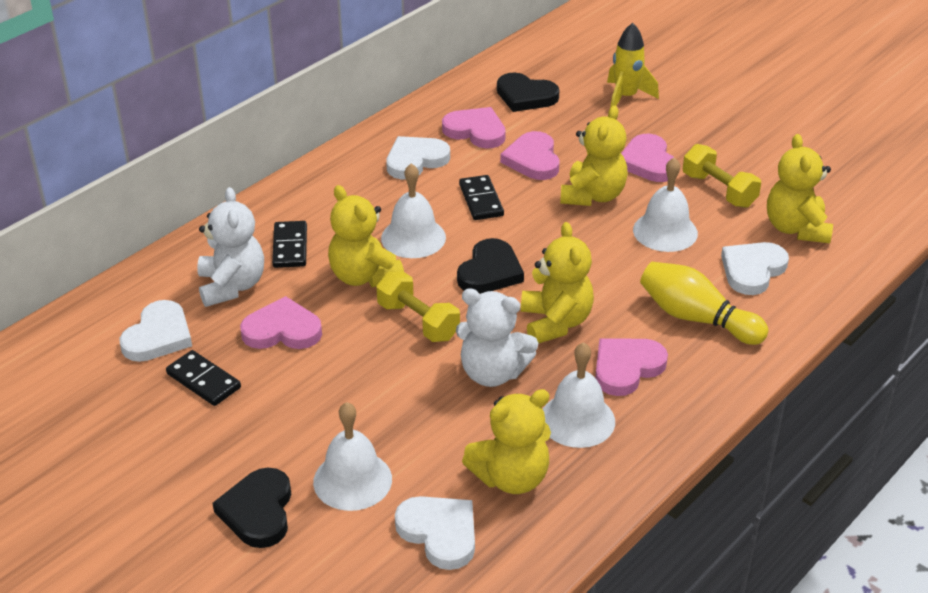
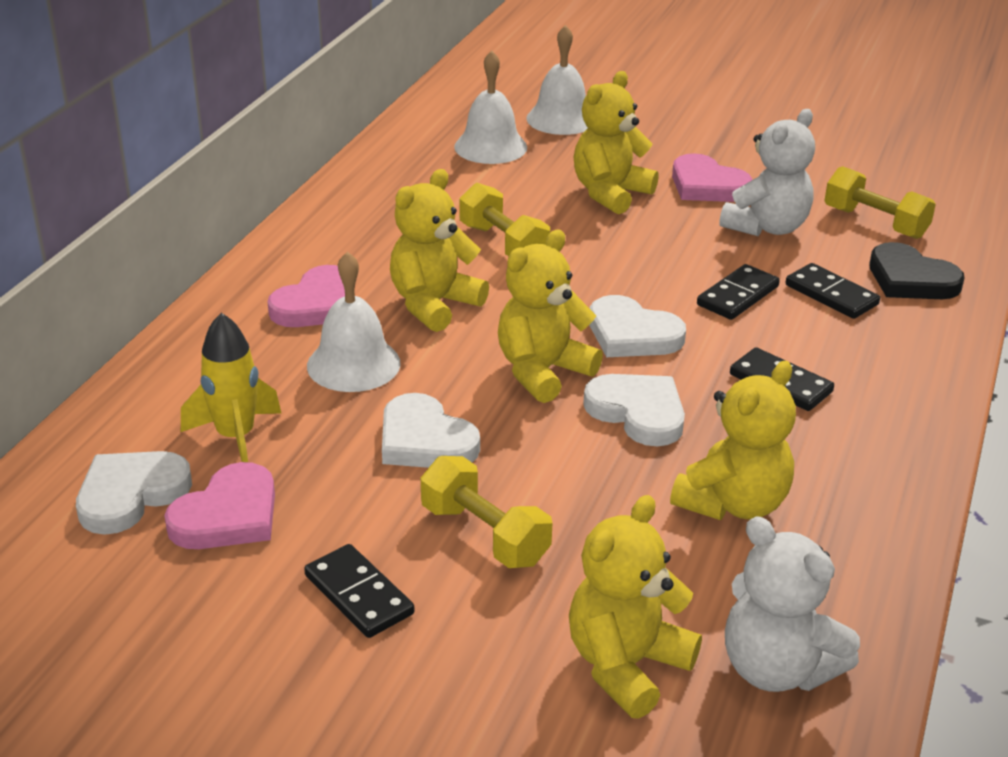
black domino: [166,350,241,406] [272,221,307,268] [459,175,504,220] = 3 -> [304,544,414,638] [697,264,780,320] [730,348,834,411] [785,263,880,319] = 4
black heart: [212,468,291,548] [457,238,524,294] [497,73,560,112] = 3 -> [869,242,965,299] = 1
pink heart: [240,296,322,349] [442,107,506,149] [500,131,560,180] [595,338,668,396] [621,134,674,182] = 5 -> [164,462,275,549] [268,265,345,327] [672,153,753,202] = 3
white bell: [313,402,392,511] [381,163,446,258] [543,342,615,448] [633,157,698,252] = 4 -> [307,251,401,392] [454,51,527,164] [526,25,588,135] = 3
yellow bowling pin: [640,262,769,345] = 1 -> none = 0
yellow dumbbell: [376,271,460,342] [683,144,761,208] = 2 -> [421,456,552,568] [460,183,550,256] [824,166,936,239] = 3

